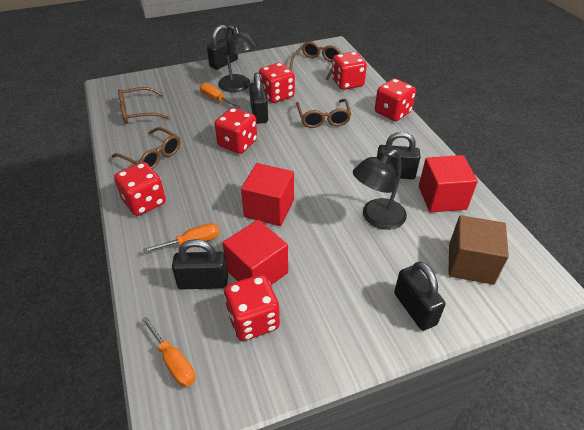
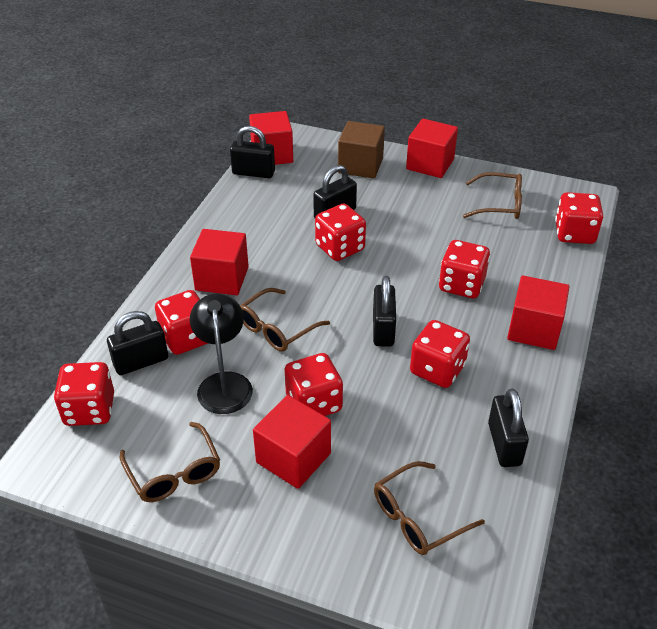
black lamp: [218,25,257,92] [353,150,407,230] = 2 -> [190,294,253,414] = 1
orange screwdriver: [142,316,195,387] [143,223,219,253] [200,83,240,108] = 3 -> none = 0
red cube: [223,220,288,285] [241,163,294,226] [419,155,478,212] = 3 -> [190,229,249,295] [249,111,293,165] [253,395,331,489] [406,119,458,178] [507,276,570,350] = 5
red dice: [114,162,166,216] [215,108,257,154] [224,274,280,341] [259,63,295,103] [332,52,367,90] [375,78,416,121] = 6 -> [54,362,114,426] [155,290,208,355] [285,353,343,416] [315,204,366,261] [410,320,470,388] [439,240,490,298] [555,192,603,244] = 7

